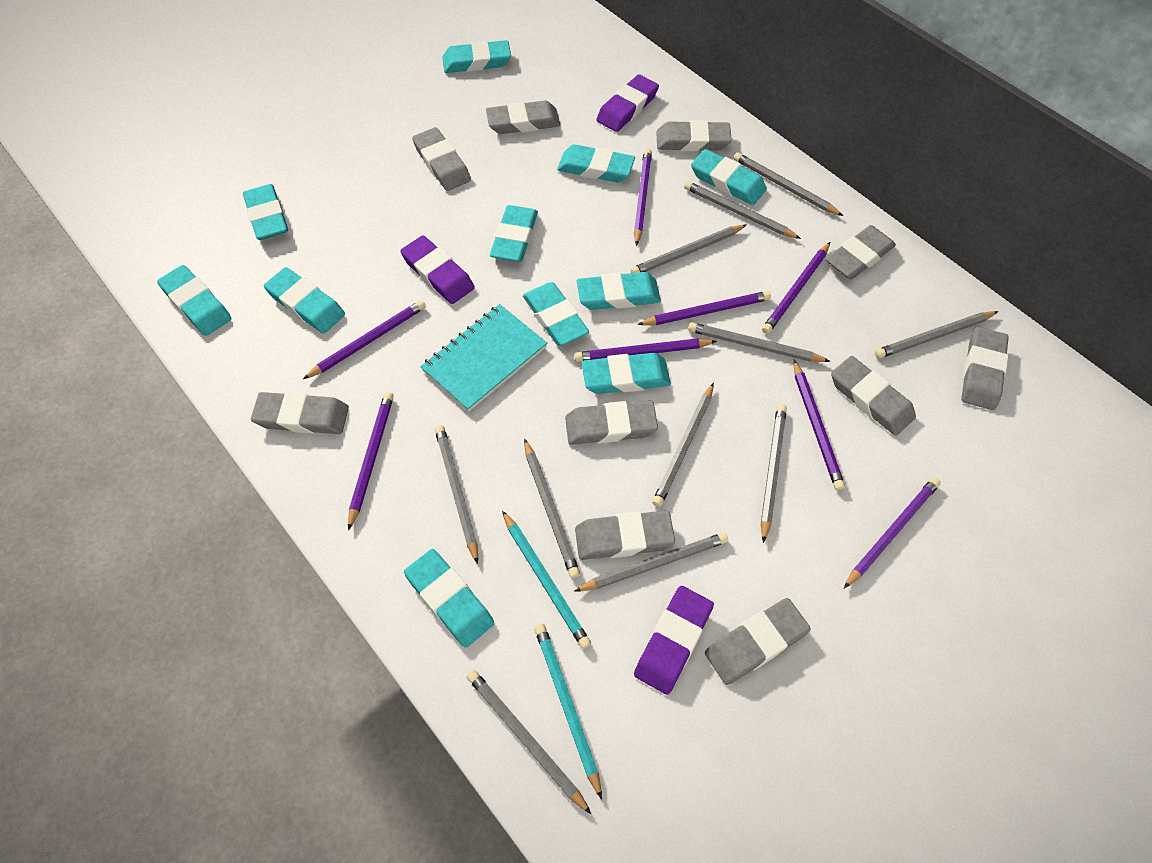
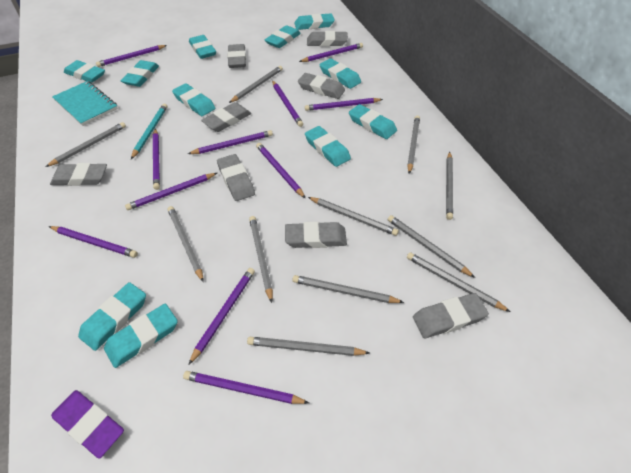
grey eraser: [251,392,349,434] [412,127,471,191] [486,100,560,134] [565,401,658,445] [575,510,675,560] [656,120,732,151] [705,598,811,685] [825,225,896,280] [831,356,916,436] [961,327,1009,410] = 10 -> [50,163,107,186] [201,102,251,132] [217,154,255,201] [227,44,246,68] [285,222,347,248] [298,73,345,99] [307,31,348,47] [413,293,489,338] = 8
purple eraser: [400,235,475,304] [596,74,659,132] [634,586,714,695] = 3 -> [51,390,124,458] = 1
purple pencil: [303,300,426,379] [348,392,394,531] [574,338,717,362] [634,149,652,246] [637,291,771,325] [762,242,830,334] [793,360,845,491] [844,477,941,588] = 8 -> [49,226,138,258] [96,45,167,67] [125,173,217,210] [153,128,160,190] [183,371,309,404] [188,130,273,154] [188,268,255,365] [256,143,305,198] [272,80,303,127] [299,43,363,62] [305,98,383,111] = 11
turquoise pencil: [502,510,591,649] [534,624,602,800] = 2 -> [131,103,167,159] = 1

